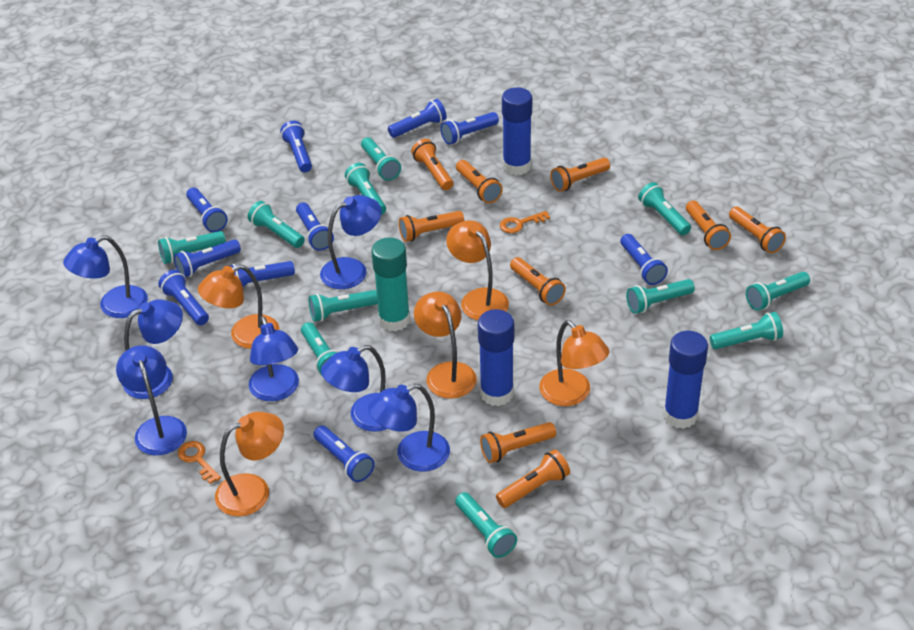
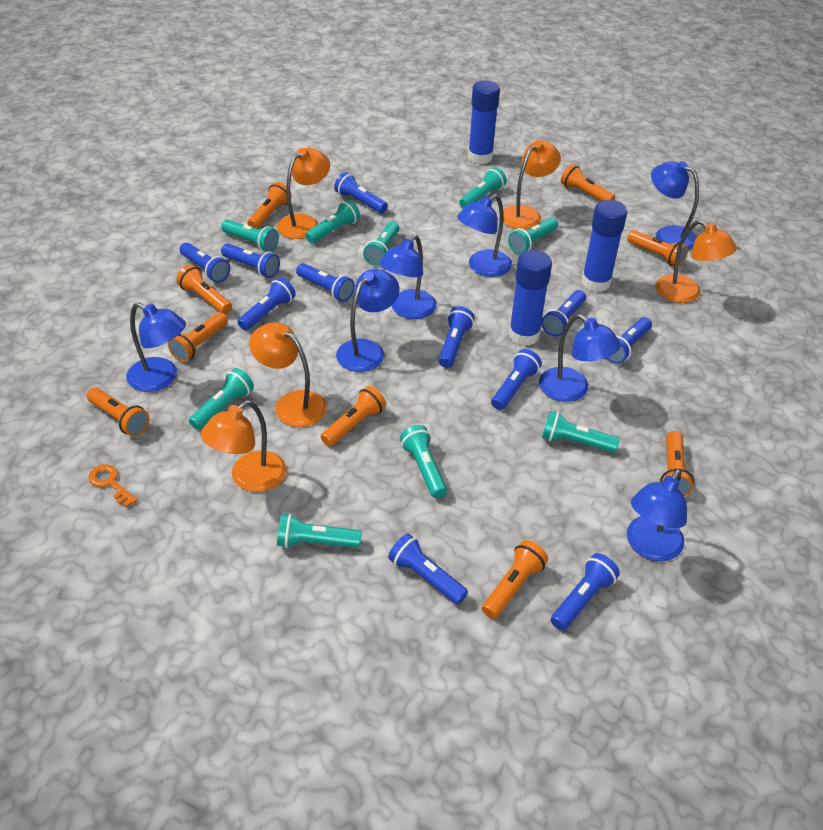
blue flashlight: [158,270,209,325] [174,239,241,277] [186,188,228,232] [230,261,295,287] [280,121,312,172] [296,202,334,251] [313,426,375,482] [388,99,447,138] [441,112,499,145] [620,234,668,285] = 10 -> [180,242,230,283] [221,244,280,278] [238,277,296,331] [296,263,355,302] [334,172,388,213] [388,534,468,605] [439,306,475,368] [491,349,542,410] [541,290,586,336] [551,553,620,631] [607,317,652,364] = 11
orange key: [178,441,221,484] [500,211,550,233] = 2 -> [88,465,138,507] = 1
turquoise flashlight: [158,231,226,264] [248,201,305,248] [301,322,339,375] [309,290,378,322] [345,163,386,215] [361,137,401,181] [455,492,517,558] [626,279,695,314] [638,182,691,235] [710,312,783,349] [746,272,810,311] = 11 -> [189,368,254,430] [221,220,279,252] [277,514,362,548] [305,200,360,244] [363,221,399,266] [400,425,447,498] [459,167,507,209] [508,218,558,254] [542,411,620,453] = 9
turquoise glue stick: [371,238,410,332] = 1 -> none = 0

